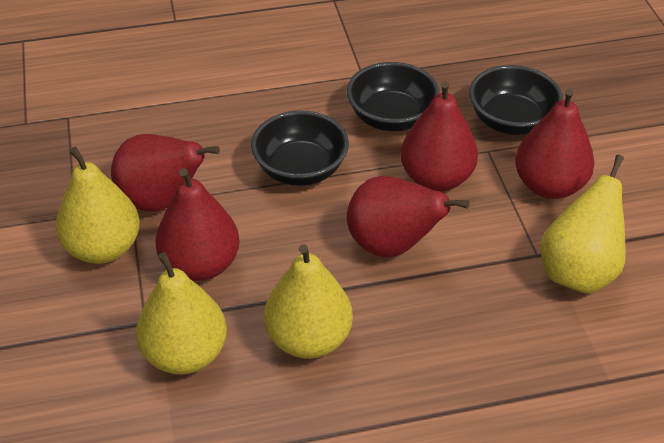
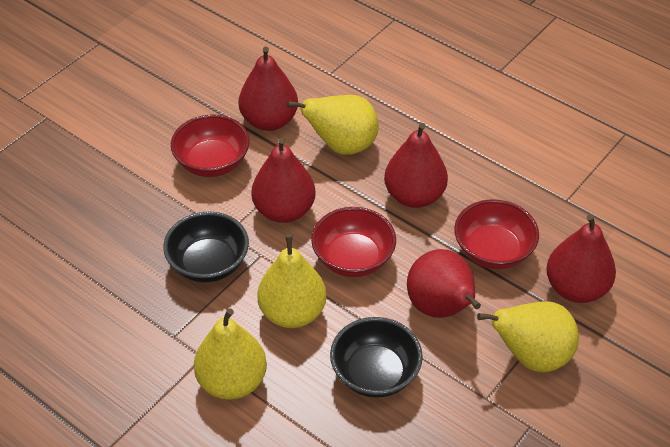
black bowl: [251,111,349,186] [347,62,440,131] [469,65,563,135] = 3 -> [163,212,249,282] [330,317,423,398] = 2
red bowl: none = 0 -> [171,115,250,177] [311,207,396,277] [454,199,539,269] = 3

